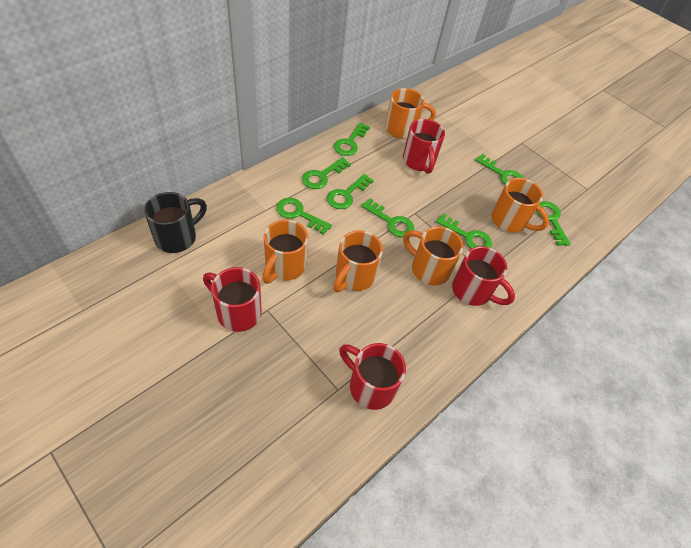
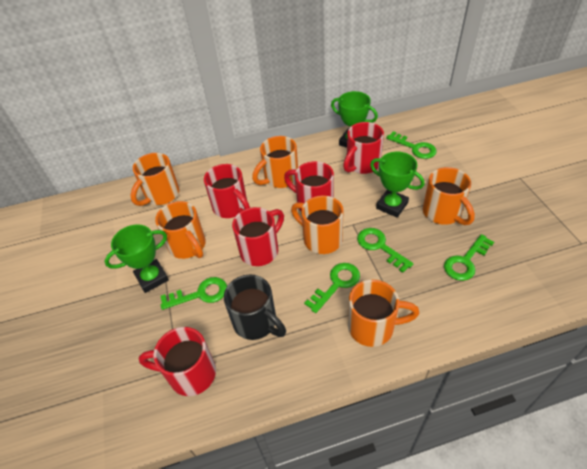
green key: [276,198,332,235] [302,157,351,189] [327,174,374,209] [334,122,370,156] [361,199,414,237] [436,213,492,248] [475,154,523,184] [536,201,571,246] = 8 -> [161,277,227,310] [304,263,360,313] [357,228,413,273] [386,131,437,159] [444,234,494,281] = 5
green trophy: none = 0 -> [104,224,169,293] [331,91,378,148] [370,152,425,218] = 3
orange mug: [262,220,308,284] [333,230,383,292] [385,88,436,139] [403,226,463,285] [491,178,549,232] = 5 -> [130,153,179,206] [155,201,206,259] [252,136,298,188] [291,195,344,254] [348,280,419,347] [423,167,475,225] = 6
red mug: [203,267,262,332] [339,343,406,410] [403,119,445,174] [452,246,515,306] = 4 -> [139,327,216,396] [204,164,250,218] [232,207,284,266] [284,161,334,211] [343,122,384,174] = 5

